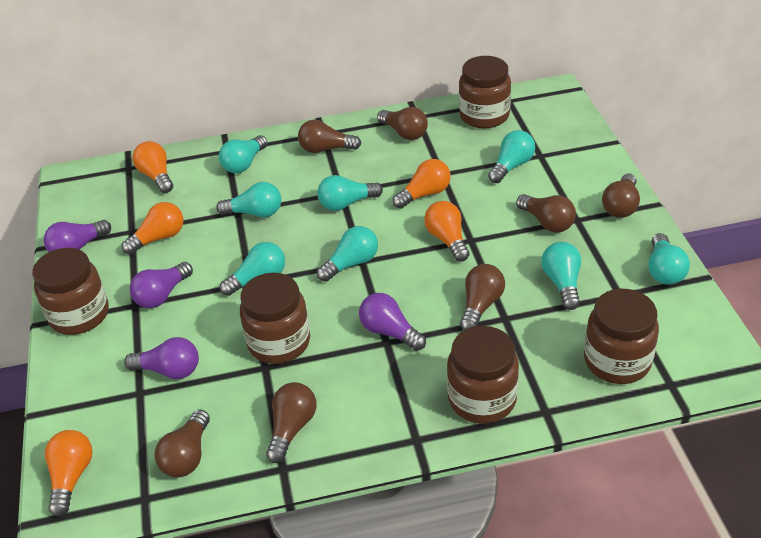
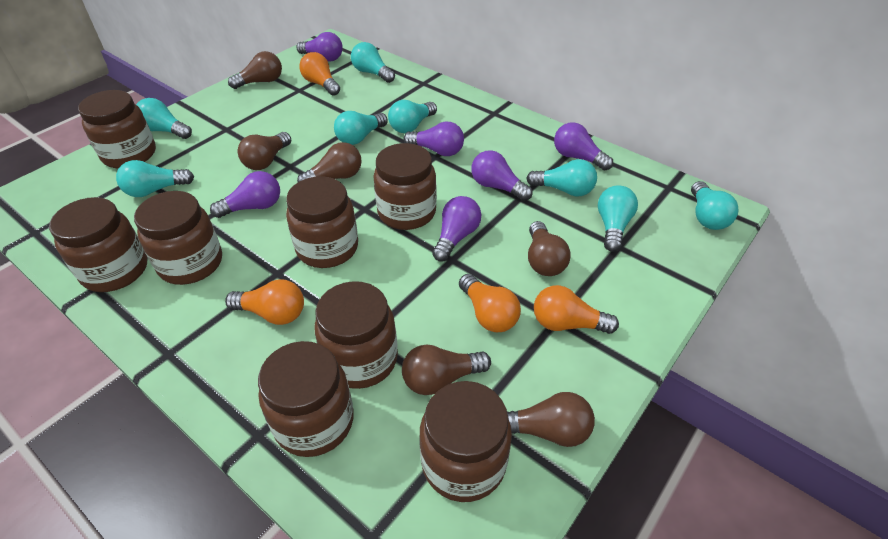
brown jar: [32,248,109,335] [240,273,310,364] [447,326,519,424] [459,56,511,129] [584,289,659,384] = 5 -> [49,197,147,292] [78,90,156,169] [134,191,222,285] [258,341,354,457] [286,176,358,268] [314,281,398,389] [374,143,437,230] [420,381,512,502] = 8
brown light bulb: [155,410,210,478] [266,382,316,463] [298,120,361,153] [377,107,428,140] [460,264,505,330] [516,194,576,232] [602,174,640,218] = 7 -> [228,51,282,89] [238,132,291,170] [297,142,362,182] [402,344,491,395] [507,392,595,447] [528,221,571,276] = 6
orange light bulb: [45,430,93,517] [122,202,183,254] [132,141,173,193] [393,159,451,209] [424,201,470,262] = 5 -> [225,279,304,325] [299,52,340,96] [459,274,521,332] [534,285,619,334] = 4
purple light bulb: [44,220,111,252] [124,337,199,379] [130,262,193,308] [359,293,426,351] = 4 -> [210,171,280,218] [297,32,343,62] [404,122,464,156] [432,196,482,262] [471,150,532,201] [554,122,613,170] = 6

